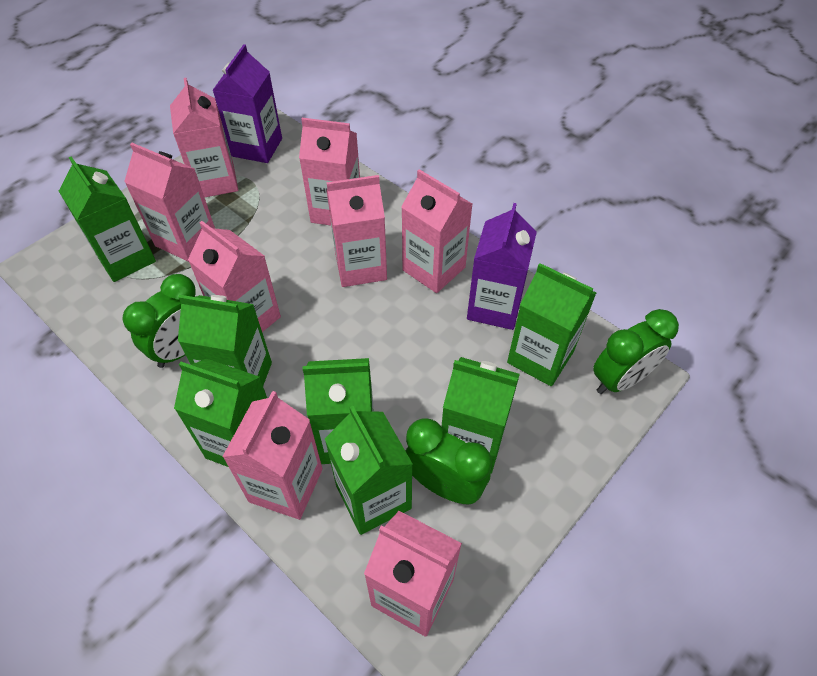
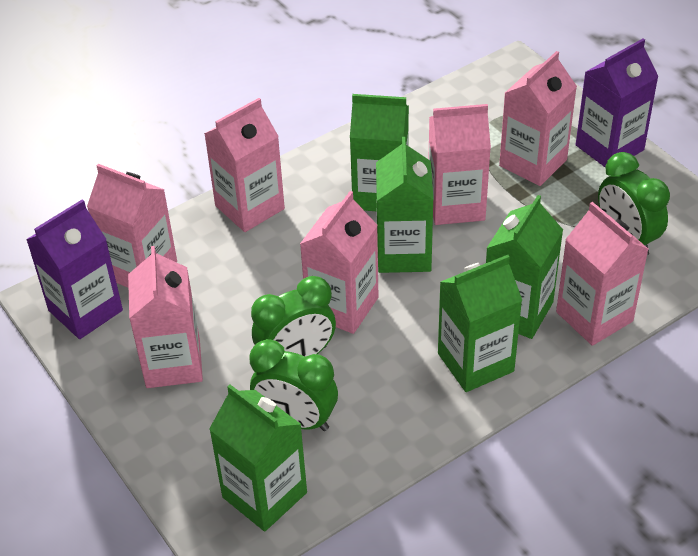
green carton: [59,156,156,282] [174,359,267,467] [178,295,272,385] [303,358,374,464] [325,406,413,535] [441,357,520,473] [507,263,596,386] = 7 -> [209,385,307,532] [350,94,409,211] [376,137,433,273] [438,255,522,392] [486,195,563,339] = 5
pink carton: [124,143,215,262] [170,78,238,198] [188,221,281,332] [222,391,323,520] [299,118,360,226] [326,175,387,287] [364,511,462,637] [401,169,472,293] = 8 -> [87,164,177,288] [128,246,203,388] [204,98,285,232] [300,191,378,334] [428,104,491,225] [499,51,577,186] [556,202,648,346] = 7

